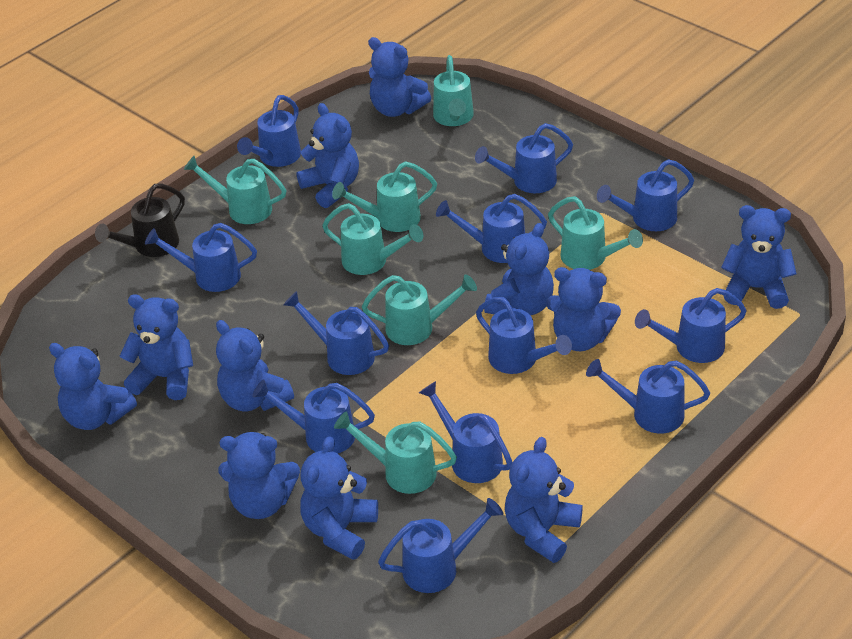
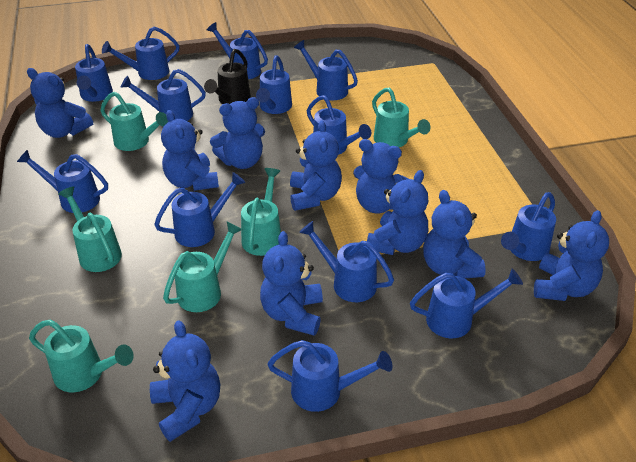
blue teddy bear: [49,343,137,430] [120,294,193,400] [216,320,294,411] [218,431,300,519] [297,103,359,208] [300,437,378,560] [368,37,431,117] [484,223,554,315] [505,437,583,563] [546,267,621,351] [721,205,797,309] = 11 -> [27,68,93,138] [150,320,220,442] [161,110,219,191] [210,97,265,169] [260,231,323,336] [290,120,342,211] [353,139,409,214] [367,170,429,255] [423,190,486,279] [534,210,609,301] = 10
blue watering can: [145,223,257,292] [237,95,301,167] [252,379,375,454] [284,291,389,375] [378,498,503,593] [419,381,512,483] [436,194,547,263] [475,123,573,193] [476,297,572,374] [586,359,710,433] [597,159,694,231] [635,288,747,363] = 12 -> [17,150,108,213] [75,44,113,102] [102,27,180,80] [121,69,206,121] [154,172,246,247] [207,22,268,79] [256,55,292,114] [267,340,393,412] [294,40,358,100] [299,221,394,302] [307,95,371,155] [410,269,523,338] [501,192,556,261] = 13
turquoise watering can: [184,156,286,224] [322,203,423,275] [332,162,437,232] [334,411,457,494] [362,274,477,345] [433,55,474,126] [548,196,643,270] = 7 -> [29,320,134,392] [58,186,122,272] [100,92,168,151] [163,222,243,312] [241,168,281,256] [372,87,430,147] = 6

